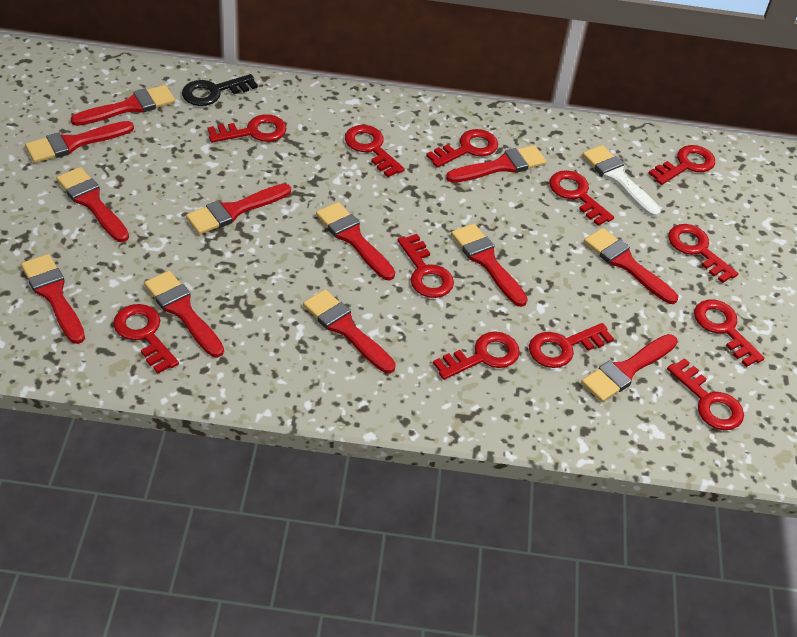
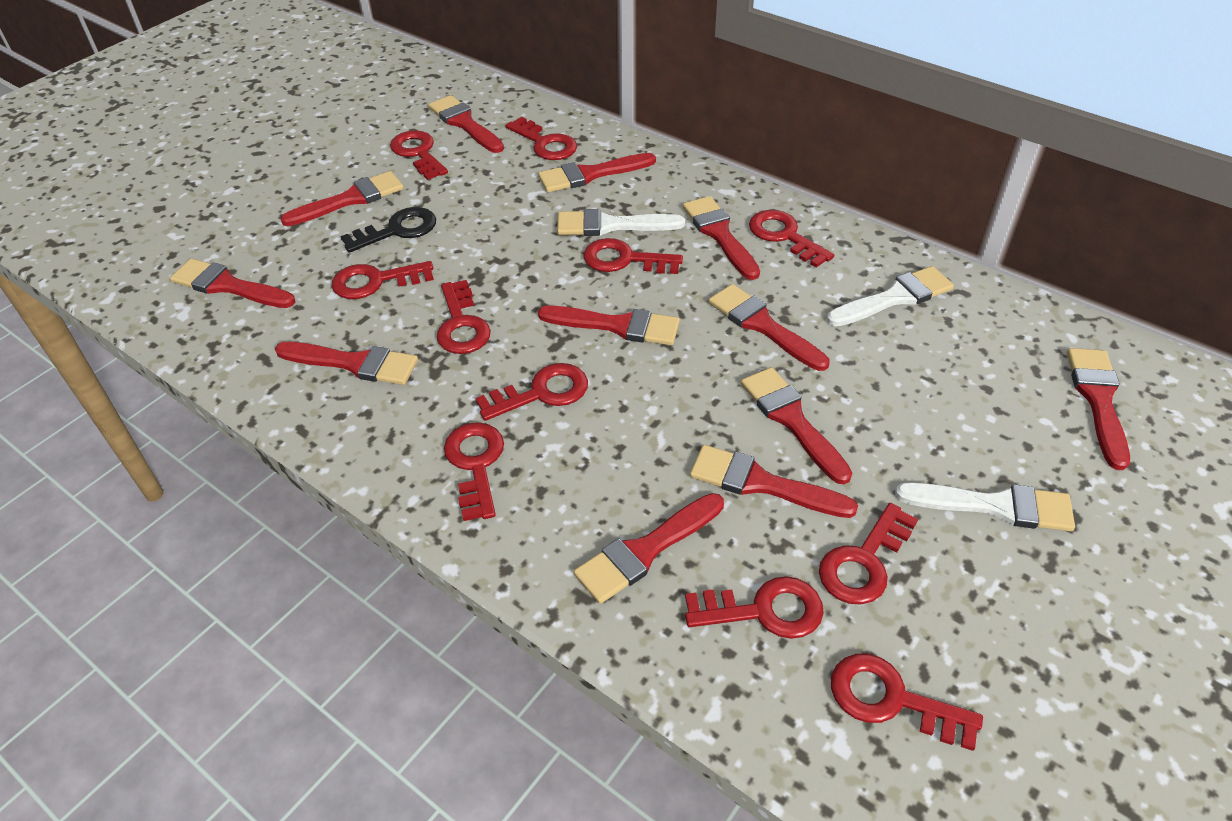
red key: [113,304,179,374] [208,114,287,143] [345,125,405,177] [397,234,454,298] [426,129,498,168] [433,331,520,380] [529,323,614,368] [549,170,614,226] [648,145,715,185] [667,358,744,430] [668,224,738,283] [694,299,765,367] = 12 -> [332,261,434,299] [390,130,448,180] [436,280,491,354] [444,422,504,521] [475,363,588,421] [506,117,577,160] [583,238,683,274] [685,576,824,639] [749,210,834,268] [819,503,918,605] [831,654,983,751] = 11
white brush: [582,145,661,217] = 1 -> [557,209,685,236] [827,266,954,326] [895,482,1075,531] = 3

